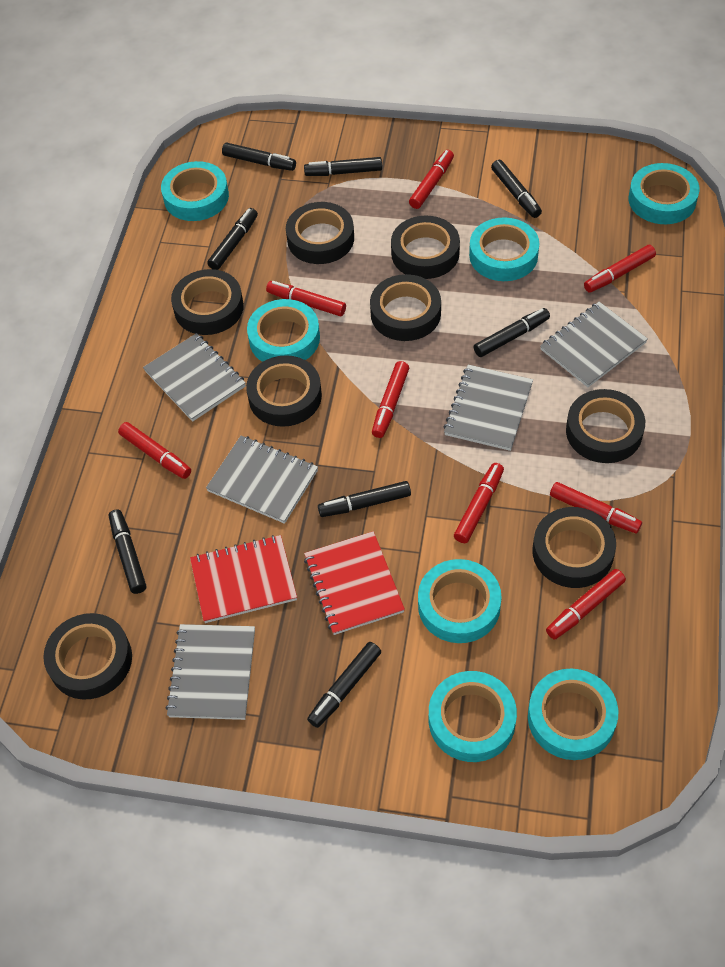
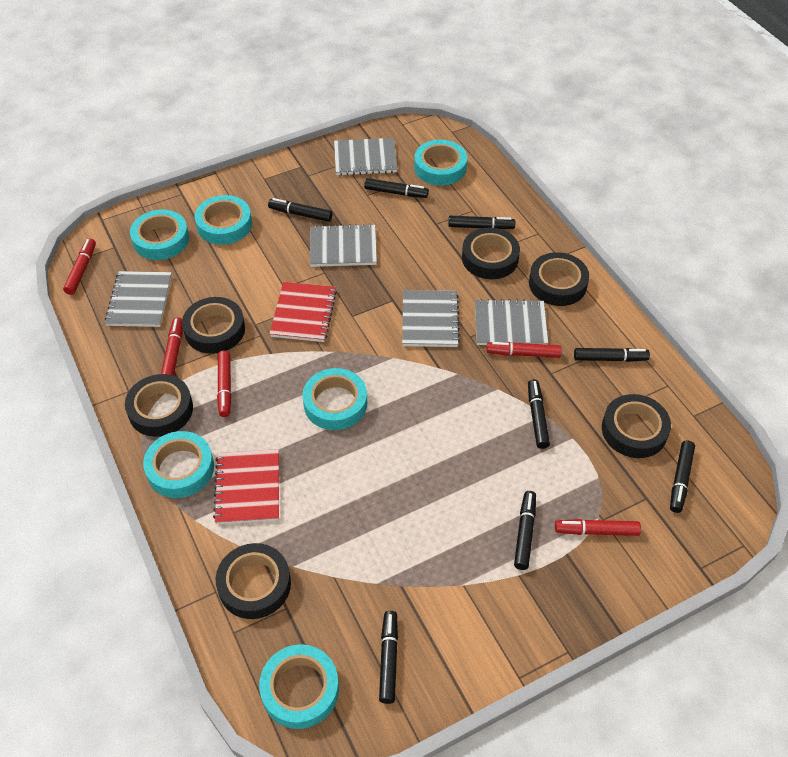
black tape: [43,613,132,699] [171,269,244,335] [246,355,322,427] [286,202,354,264] [370,274,441,341] [391,216,460,279] [533,507,616,588] [566,389,645,463] = 8 -> [125,374,193,437] [182,297,245,354] [216,543,291,619] [462,227,520,279] [529,252,589,306] [602,394,671,458] = 6
red marker: [118,422,191,479] [266,281,346,317] [372,361,409,438] [409,150,454,209] [454,463,504,543] [546,569,626,639] [550,482,642,533] [584,245,656,293] = 8 -> [63,238,96,295] [161,317,183,376] [217,351,232,417] [487,342,562,358] [555,519,641,536] = 5
turquoise tape: [161,161,229,221] [247,299,320,362] [418,559,502,643] [429,671,517,762] [469,217,539,281] [528,669,618,760] [629,163,700,224] = 7 -> [130,209,189,260] [143,431,214,498] [195,195,252,245] [259,644,339,729] [302,368,367,430] [414,140,467,185] = 6

